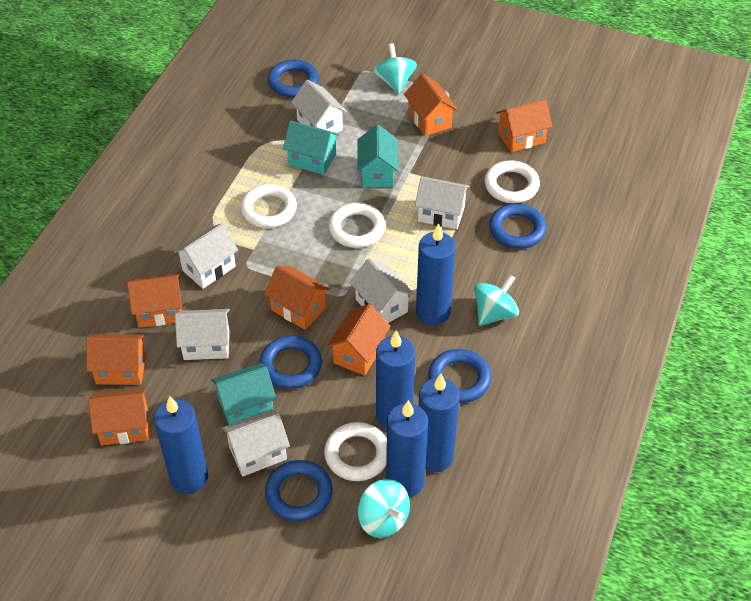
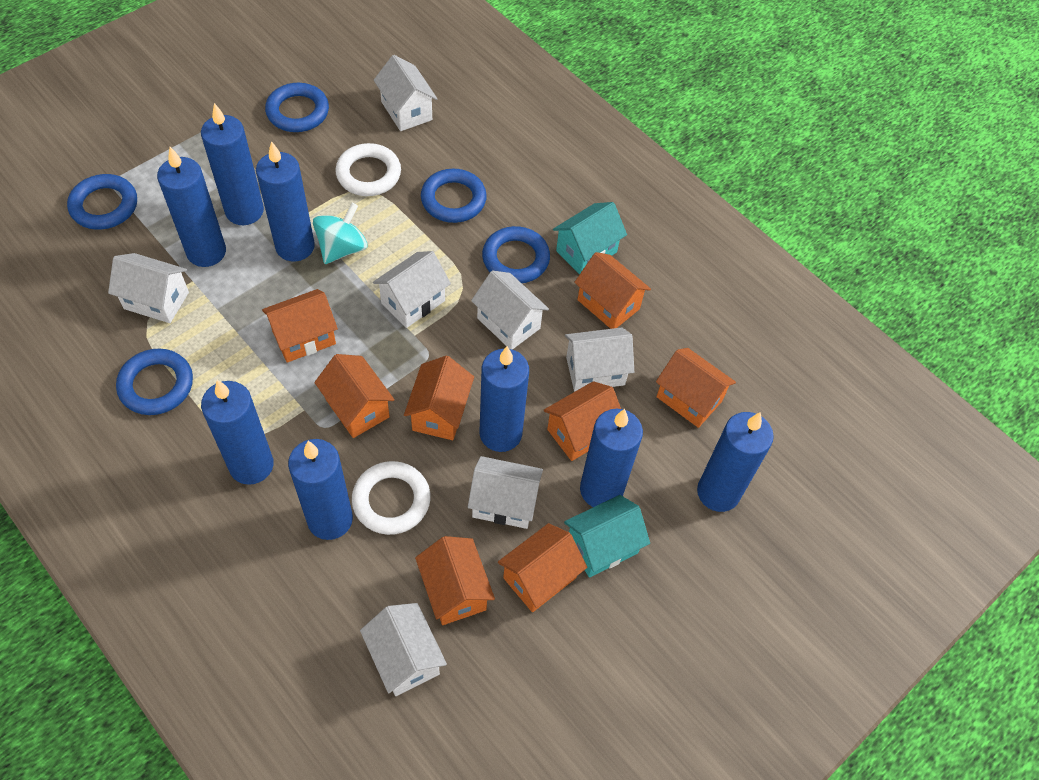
blue candle: [154,396,208,494] [376,331,416,429] [386,400,428,497] [416,223,456,325] [419,374,460,472] = 5 -> [157,147,226,267] [201,103,264,225] [201,380,274,485] [256,141,315,261] [288,439,353,540] [480,346,529,452] [580,409,643,507] [697,412,774,512] = 8
orange house: [86,334,146,385] [88,388,148,445] [127,274,182,328] [264,265,330,330] [327,304,391,376] [404,74,458,136] [496,99,552,152] = 7 -> [262,289,338,363] [314,354,395,438] [404,356,474,440] [415,536,495,625] [498,523,587,612] [544,381,621,461] [574,252,651,329] [656,348,736,428] = 8
turquoise house: [211,363,276,425] [283,121,339,175] [357,125,399,187] = 3 -> [553,202,627,274] [564,495,650,578] = 2
turquoise spinning top: [357,479,410,538] [373,43,417,94] [474,275,519,326] = 3 -> [313,203,367,264] = 1
white house: [174,223,238,289] [175,309,230,360] [222,409,290,477] [291,80,347,135] [350,258,414,323] [415,176,470,230] = 6 -> [108,253,189,323] [360,603,447,696] [373,251,451,328] [374,55,438,131] [468,456,543,529] [471,270,549,350] [565,327,634,392] = 7
white ring: [240,184,297,228] [324,422,387,481] [329,203,385,248] [484,160,540,203] = 4 -> [335,143,401,196] [352,461,430,535] = 2

